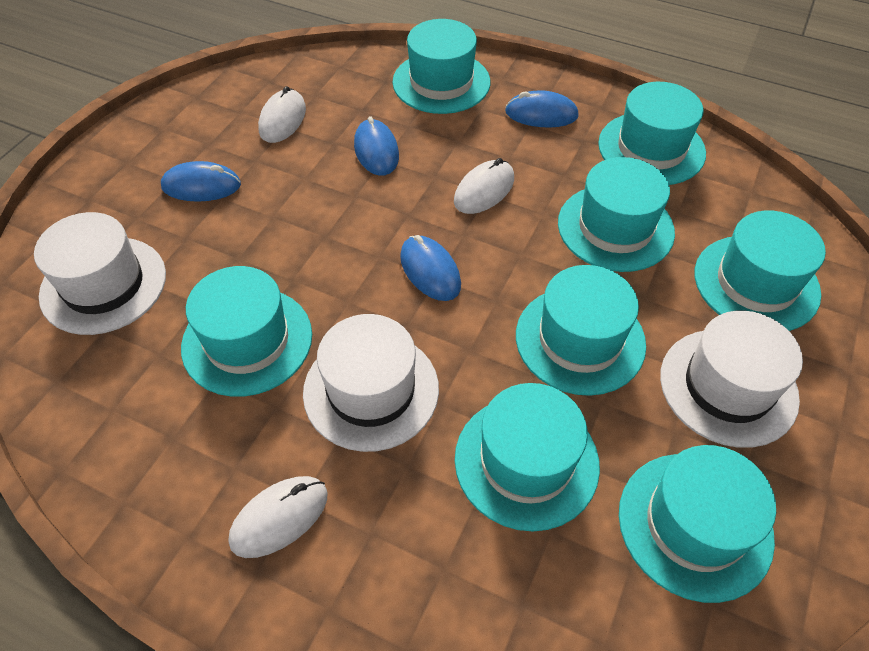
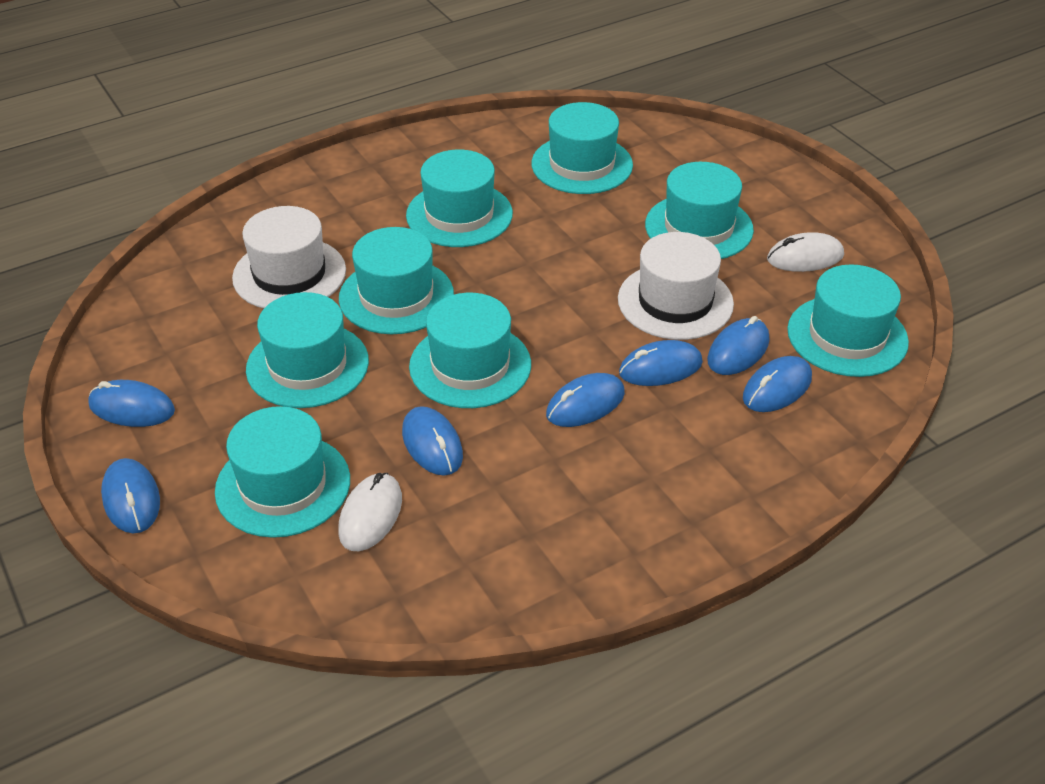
blue mouse: [161,161,241,202] [354,116,399,176] [400,235,461,301] [505,90,579,128] = 4 -> [88,380,175,427] [101,458,160,534] [402,406,463,476] [546,373,625,427] [619,340,703,386] [707,316,769,375] [743,356,812,412] = 7
white hat: [34,212,166,335] [303,314,439,452] [660,311,803,448] = 3 -> [232,206,346,308] [618,232,734,340] = 2
white mouse: [228,476,328,558] [258,86,306,143] [454,158,514,214] = 3 -> [338,473,402,551] [767,232,844,272] = 2

